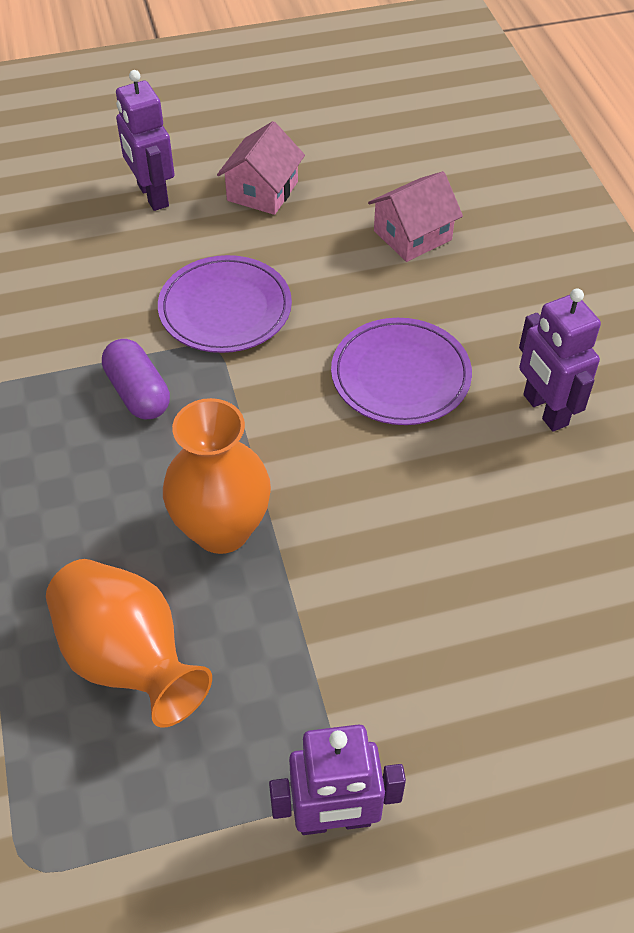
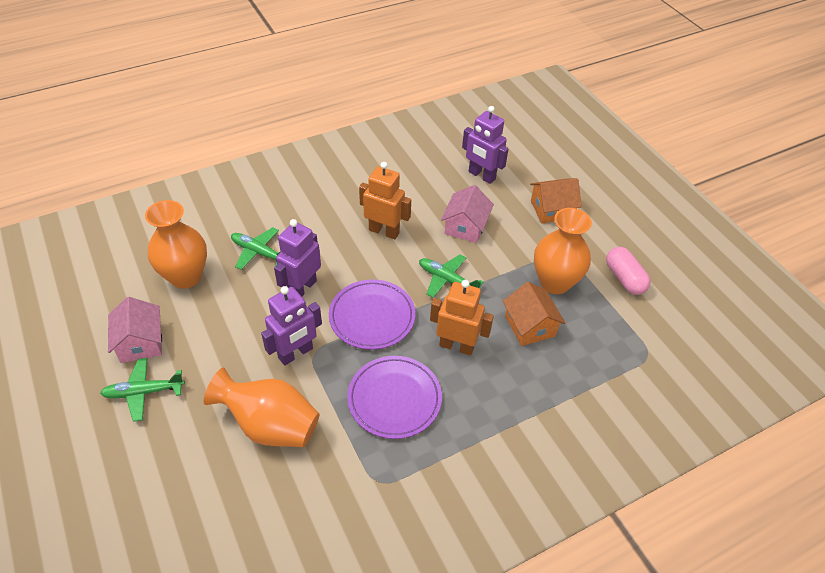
green plane: none = 0 -> [100,358,185,422] [231,227,281,270] [419,255,484,298] = 3
orange house: none = 0 -> [503,282,566,346] [530,178,582,224] = 2
orange robot: none = 0 -> [359,162,411,239] [430,280,494,356] = 2
orange vase: [46,559,212,728] [163,398,271,554] = 2 -> [145,200,207,289] [204,368,320,447] [534,208,592,294] = 3
pink capsule: none = 0 -> [606,247,651,295] = 1
purple capsule: [102,339,170,420] = 1 -> none = 0

